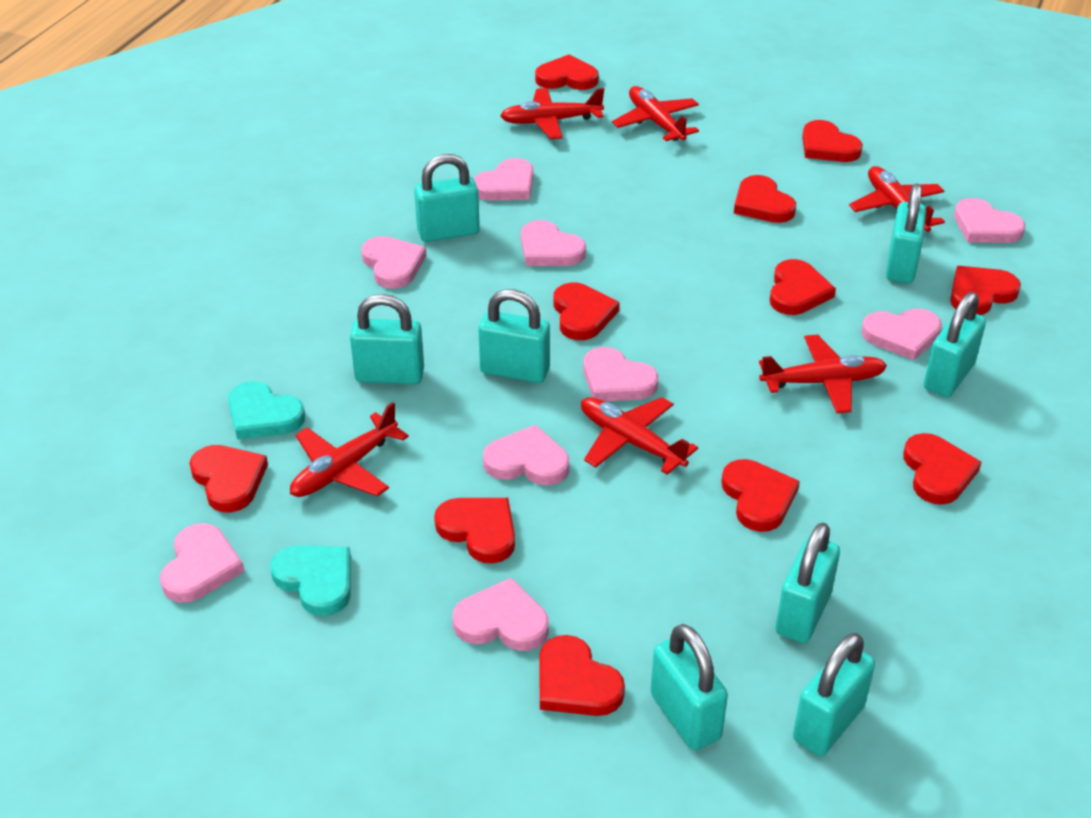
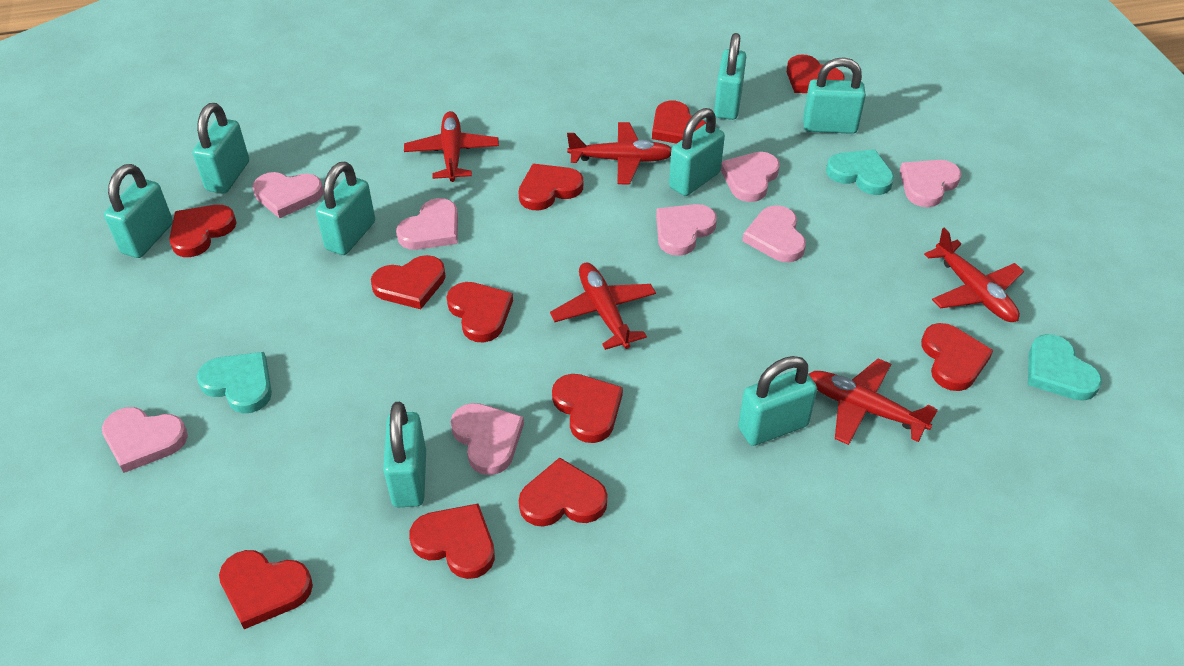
pink heart: [160,523,245,603] [361,236,426,289] [452,578,549,651] [473,158,534,201] [483,424,569,485] [521,220,586,266] [583,347,658,401] [861,308,942,360] [954,198,1025,243] = 9 -> [102,407,188,473] [253,172,323,218] [396,198,458,250] [451,403,524,475] [656,204,717,256] [721,152,780,202] [742,205,806,262] [900,160,961,207] = 8
red plane: [290,402,409,497] [500,88,604,139] [581,397,698,475] [612,86,699,141] [759,335,887,413] [849,166,945,232] = 6 -> [404,111,499,182] [550,263,656,350] [567,122,672,184] [809,359,938,445] [924,228,1024,322] = 5
turquoise heart: [228,381,305,440] [270,545,351,616] = 2 -> [197,352,272,413] [826,149,894,195] [1028,334,1102,401] = 3

